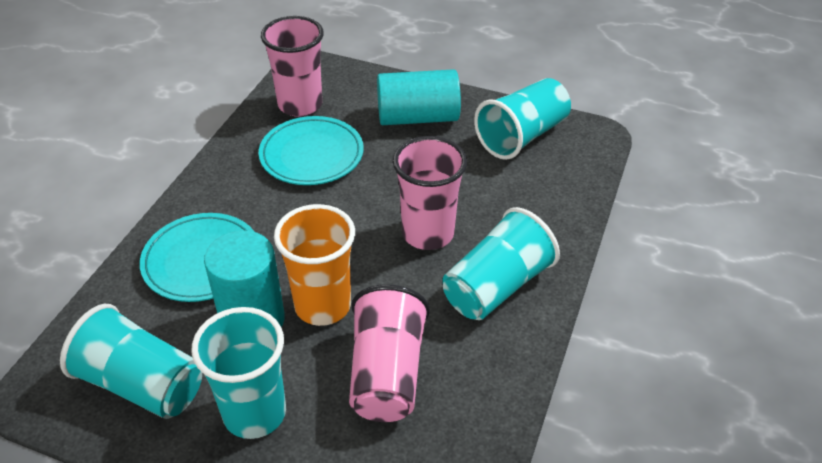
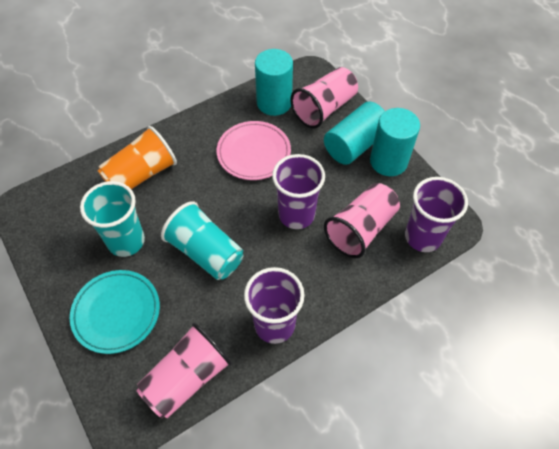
pink plate: none = 0 -> [216,121,291,180] = 1
purple cup: none = 0 -> [244,267,304,344] [272,154,325,229] [405,177,468,252] = 3
turquoise cup: [60,304,202,419] [191,307,286,439] [443,207,560,320] [474,78,571,160] = 4 -> [80,181,145,257] [161,201,243,280] = 2
turquoise cylinder: [204,230,285,327] [377,69,461,125] = 2 -> [255,49,293,116] [324,102,385,165] [370,108,420,176] = 3
turquoise plate: [140,213,254,302] [259,116,364,185] = 2 -> [70,270,160,354] = 1

